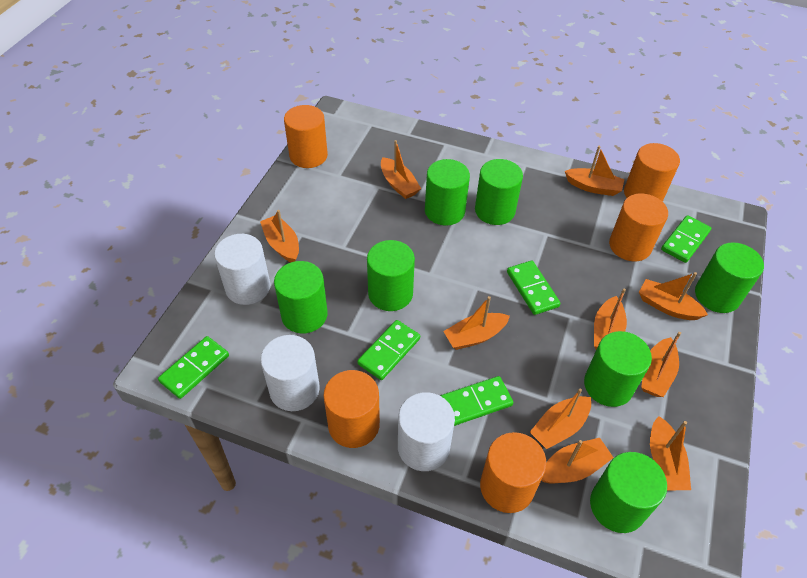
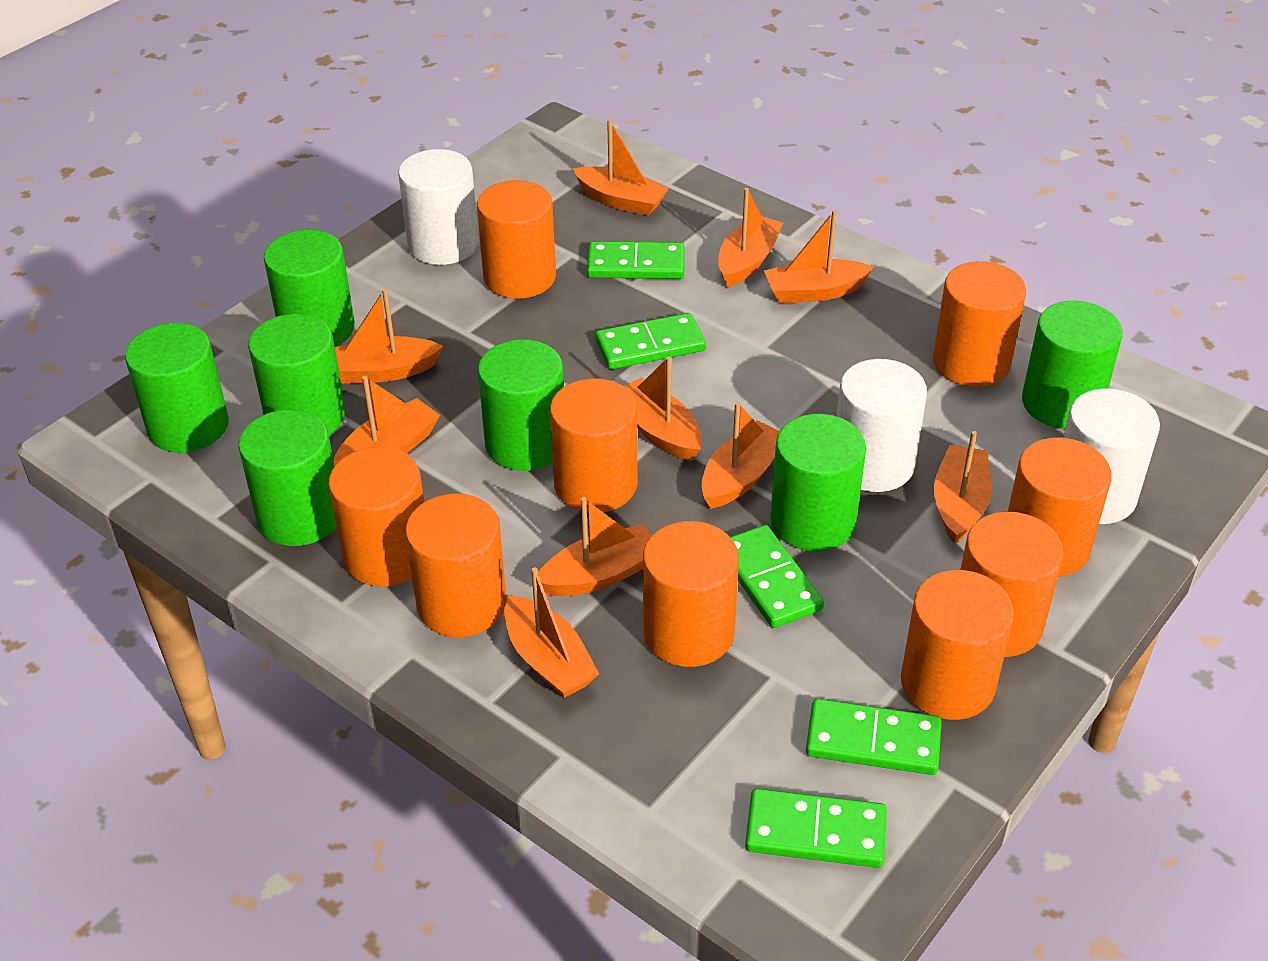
orange cylinder: [284,105,328,168] [323,370,380,448] [480,432,546,513] [609,194,668,261] [624,143,680,202] = 5 -> [328,447,424,587] [405,493,507,637] [477,180,556,299] [550,378,638,512] [643,521,739,667] [901,570,1014,720] [933,261,1026,387] [960,512,1064,657] [1008,438,1112,577] = 9

